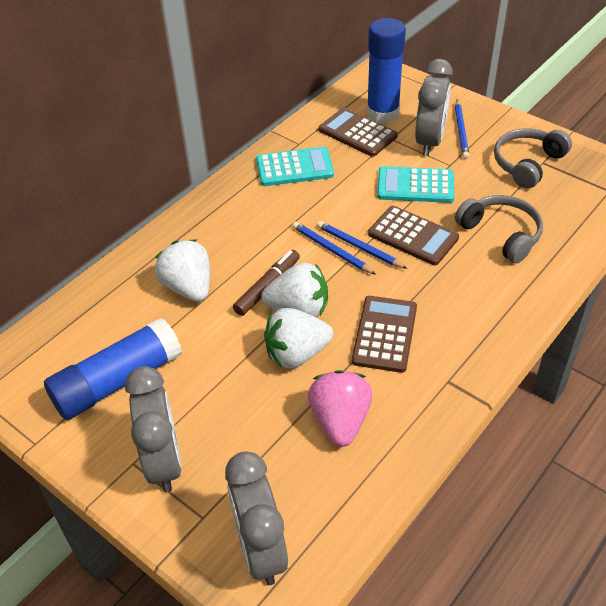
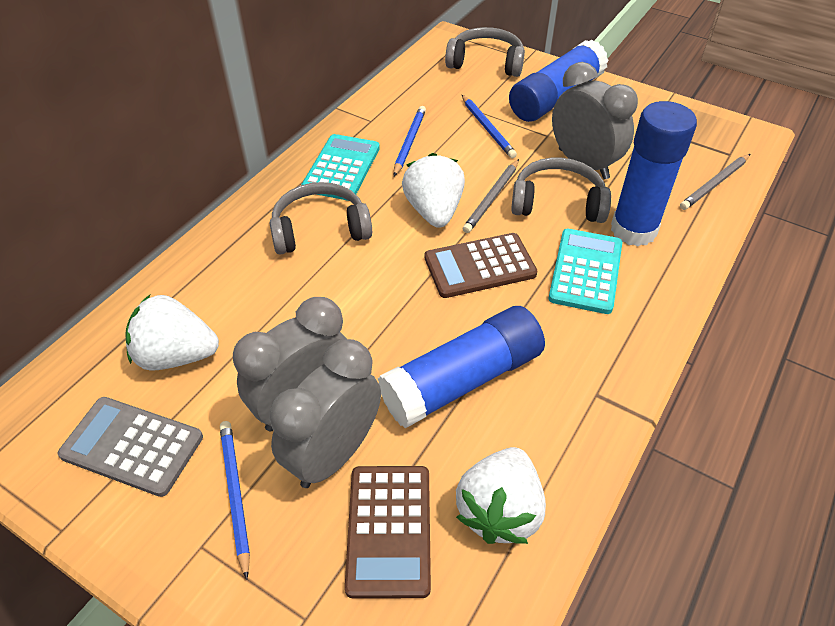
blue glue stick: [44,318,182,420] [367,18,406,124] = 2 -> [378,306,545,428] [509,40,608,122] [611,101,697,246] = 3
brown calculator: [319,108,398,157] [352,296,417,373] [368,206,459,265] = 3 -> [345,466,431,599] [425,233,537,298] = 2
brown marker: [233,250,300,316] = 1 -> none = 0
grey calculator: none = 0 -> [58,397,203,497] = 1
grey headphones: [455,195,543,263] [494,128,572,188] = 2 -> [270,182,372,255] [445,27,525,77] [511,158,611,223] = 3
grey pencil: none = 0 -> [463,159,519,233] [680,154,750,210] = 2
pink strawberry: [308,370,372,447] = 1 -> none = 0

